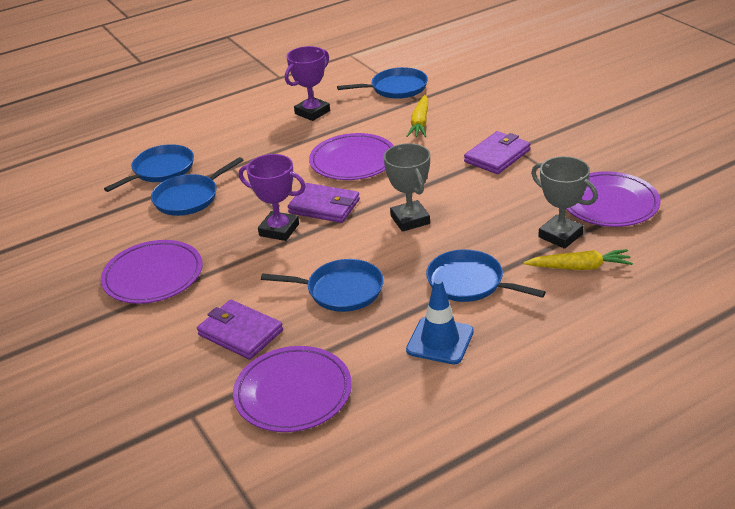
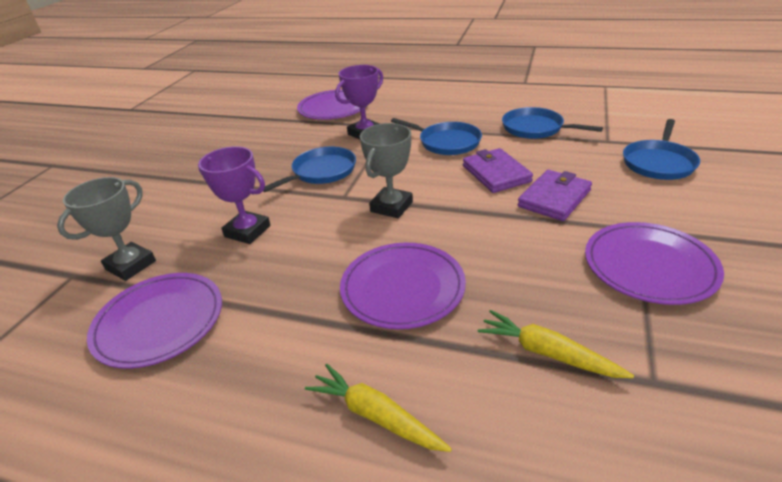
blue pan: [104,144,194,192] [151,157,243,216] [261,259,384,312] [337,67,428,99] [426,249,546,302] = 5 -> [263,147,356,192] [391,118,482,155] [502,107,603,139] [623,119,700,180] = 4
blue traffic cone: [406,279,474,364] = 1 -> none = 0
purple wallet: [197,300,283,360] [288,183,360,223] [464,131,531,174] = 3 -> [463,148,533,193] [518,170,592,221] = 2

